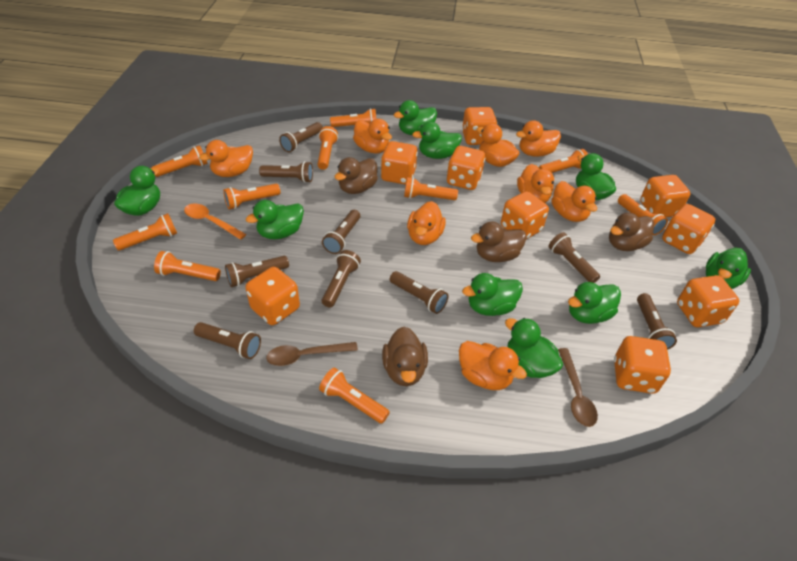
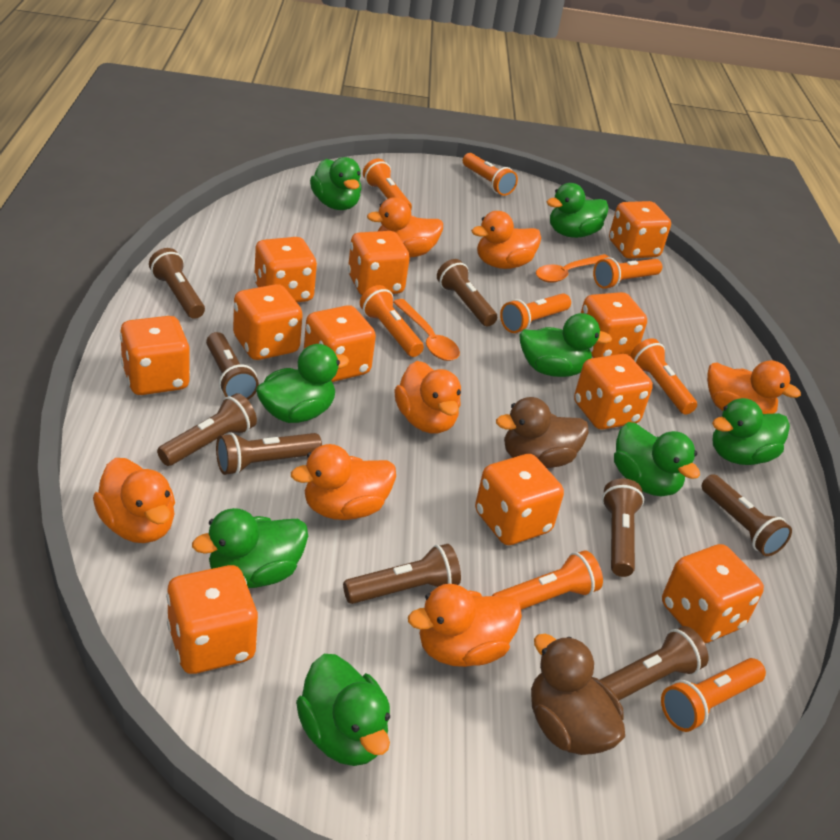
brown duck: [334,157,378,194] [382,327,428,386] [471,222,526,262] [609,213,654,251] = 4 -> [496,397,589,468] [531,634,625,755] = 2
brown spoon: [266,342,358,366] [558,348,598,427] = 2 -> none = 0
green duck: [114,166,160,216] [246,200,304,239] [394,100,437,135] [412,121,462,159] [462,273,523,316] [505,318,563,378] [568,282,621,324] [576,153,616,200] [706,248,751,289] = 9 -> [192,508,308,588] [256,344,349,423] [296,654,390,766] [310,157,362,210] [519,313,612,377] [547,183,609,238] [614,422,700,496] [712,398,790,465] = 8
orange dice: [246,267,300,325] [381,141,418,185] [447,146,485,190] [462,107,497,145] [501,191,549,239] [614,336,671,394] [640,175,690,217] [662,204,715,254] [677,275,739,327] = 9 -> [120,316,190,395] [166,565,258,674] [233,284,303,360] [254,237,317,302] [304,305,376,382] [348,231,410,295] [475,454,564,545] [574,354,653,430] [581,292,647,358] [609,201,671,259] [662,544,764,643] = 11
orange duck: [199,140,253,177] [353,119,392,153] [407,201,446,245] [459,341,527,390] [476,123,520,167] [516,120,561,157] [517,164,554,203] [552,181,597,222] = 8 -> [93,458,175,543] [291,444,396,520] [367,197,443,258] [394,361,461,434] [408,584,522,667] [471,211,541,269] [707,360,801,414] = 7
orange flashlight: [113,213,177,251] [152,145,208,177] [154,251,221,281] [223,184,281,209] [317,126,338,170] [319,367,390,424] [330,108,377,127] [404,177,458,200] [539,149,588,173] [618,194,668,235] = 10 -> [360,285,424,357] [363,159,412,209] [463,153,518,196] [492,550,603,610] [500,293,571,333] [593,257,662,289] [631,338,697,415] [661,658,766,732] = 8
orange spoon: [184,204,246,240] = 1 -> [393,299,460,361] [536,254,609,283] = 2

